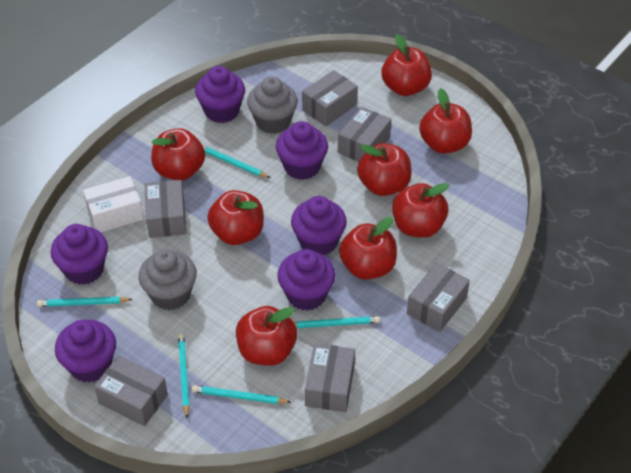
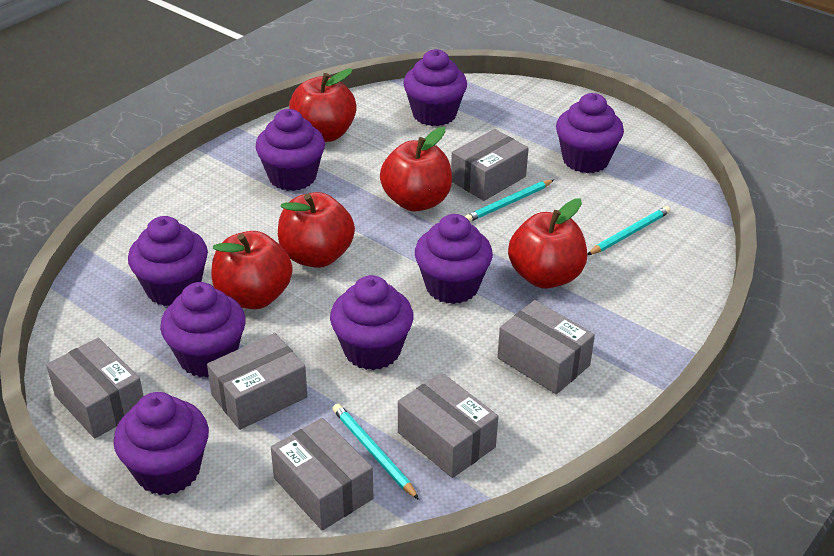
grey cupcake: [139,249,197,310] [247,76,298,134] = 2 -> none = 0
purple cupcake: [50,224,108,285] [55,320,116,383] [195,66,245,123] [276,121,328,180] [277,249,335,311] [291,196,347,255] = 6 -> [113,392,209,495] [128,216,208,306] [160,282,246,377] [256,109,325,191] [330,275,414,370] [403,49,467,126] [415,214,493,304] [556,93,624,173] = 8
red apple: [151,128,205,181] [207,190,264,245] [236,306,297,366] [339,217,397,280] [357,143,412,196] [382,34,432,96] [392,183,449,238] [419,88,472,154] = 8 -> [211,231,293,309] [278,192,355,268] [289,68,357,142] [380,127,452,211] [508,199,587,289] = 5
turquoise pencil: [37,297,133,307] [178,334,190,418] [192,385,291,404] [203,146,270,178] [294,316,380,328] = 5 -> [332,404,419,500] [464,180,554,222] [587,206,671,255] = 3
white box: [83,176,144,232] = 1 -> none = 0

